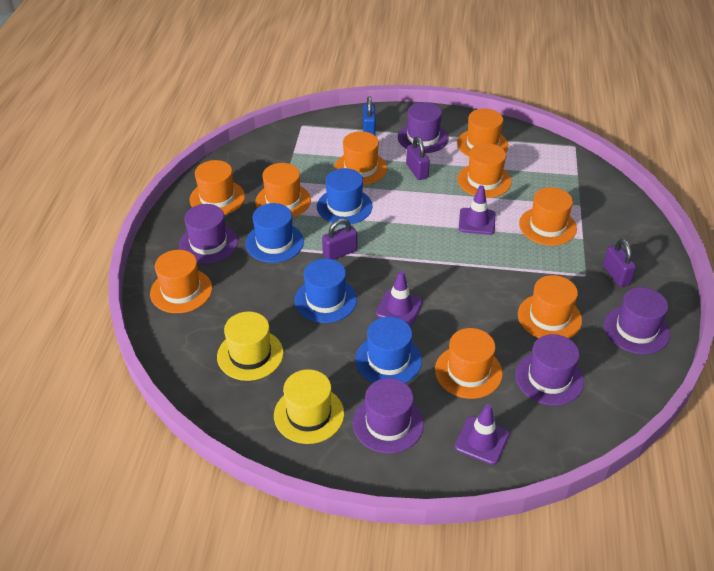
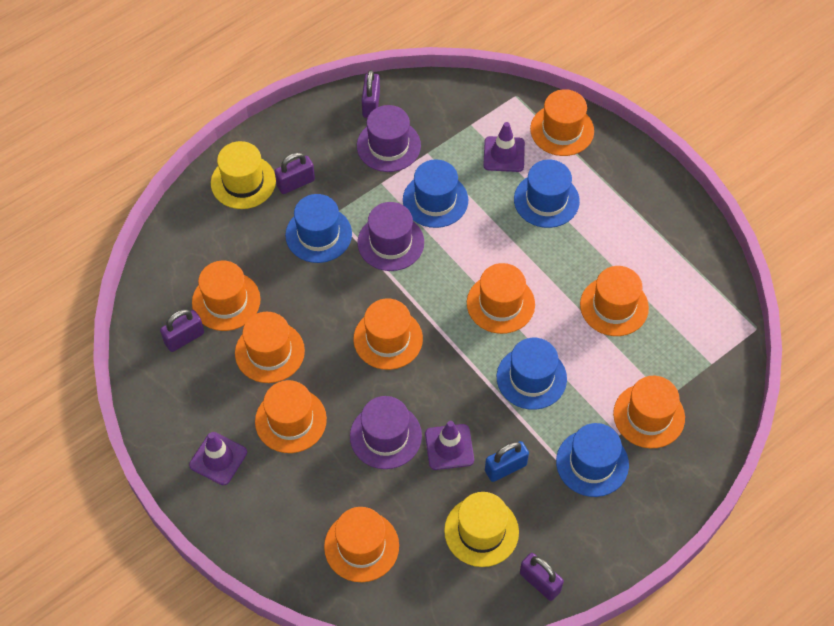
blue hat: [245,203,304,263] [295,258,357,323] [317,168,373,225] [355,317,422,383] = 4 -> [285,194,352,263] [403,159,468,228] [497,338,567,410] [514,160,580,228] [556,423,629,497] = 5
purple hat: [179,204,238,264] [353,378,424,454] [398,102,449,153] [515,334,584,405] [604,287,670,354] = 5 -> [350,396,422,469] [357,105,421,172] [357,202,424,271] = 3
purple padlock: [322,218,357,260] [406,137,430,180] [603,239,636,287] = 3 -> [160,309,204,352] [275,152,315,194] [362,70,380,118] [520,553,564,601] = 4

